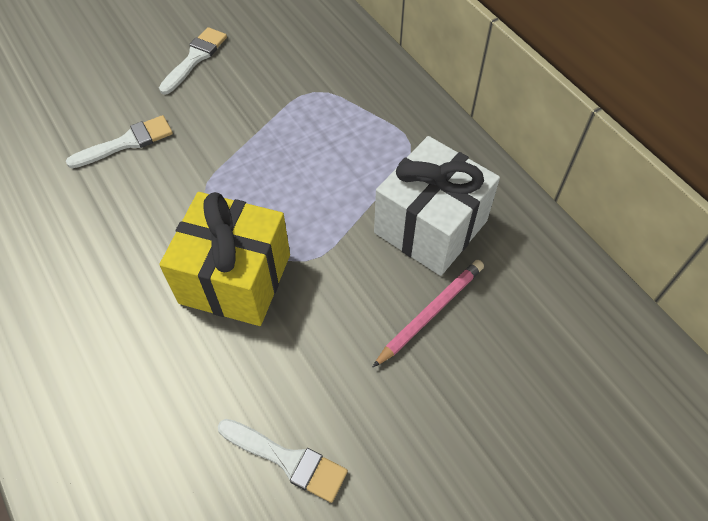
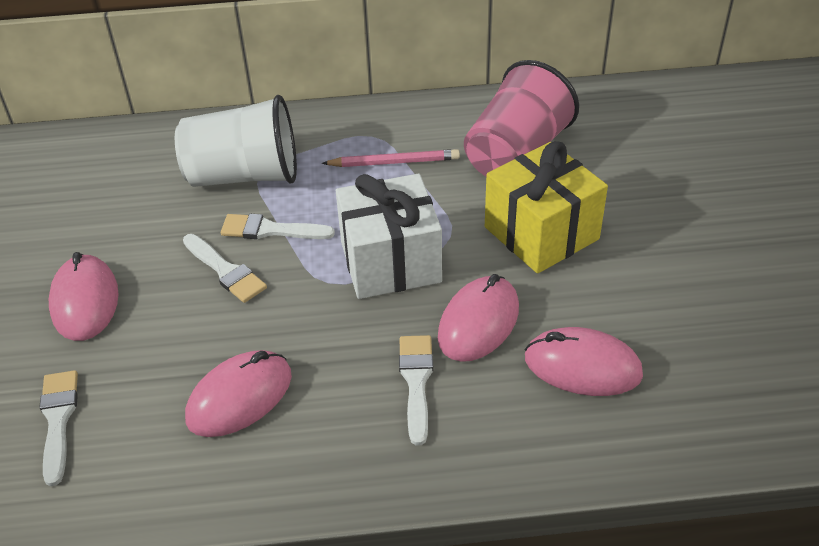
pink cup: none = 0 -> [464,60,579,176] = 1
pink mouse: none = 0 -> [49,252,119,341] [185,350,292,437] [438,274,519,362] [525,327,643,396] = 4
white brush: [66,115,173,168] [159,27,227,95] [218,419,348,503] = 3 -> [39,370,78,486] [183,234,267,303] [221,214,335,239] [399,335,433,445] = 4
white cup: none = 0 -> [175,95,297,187] = 1

